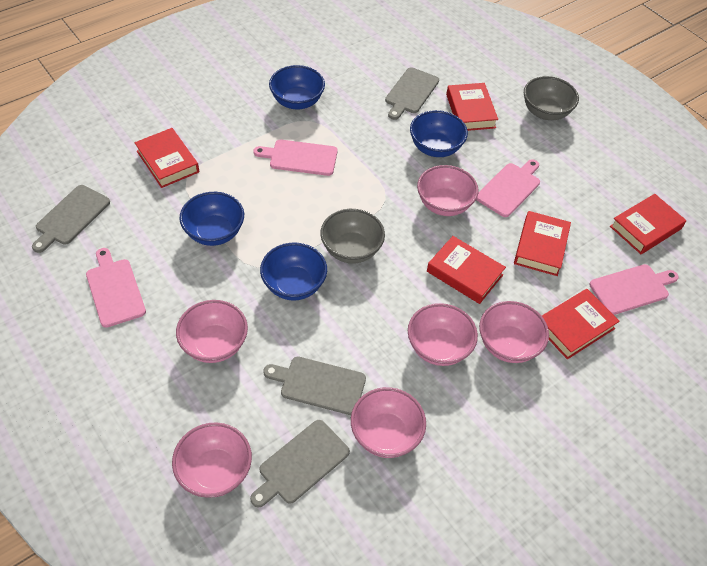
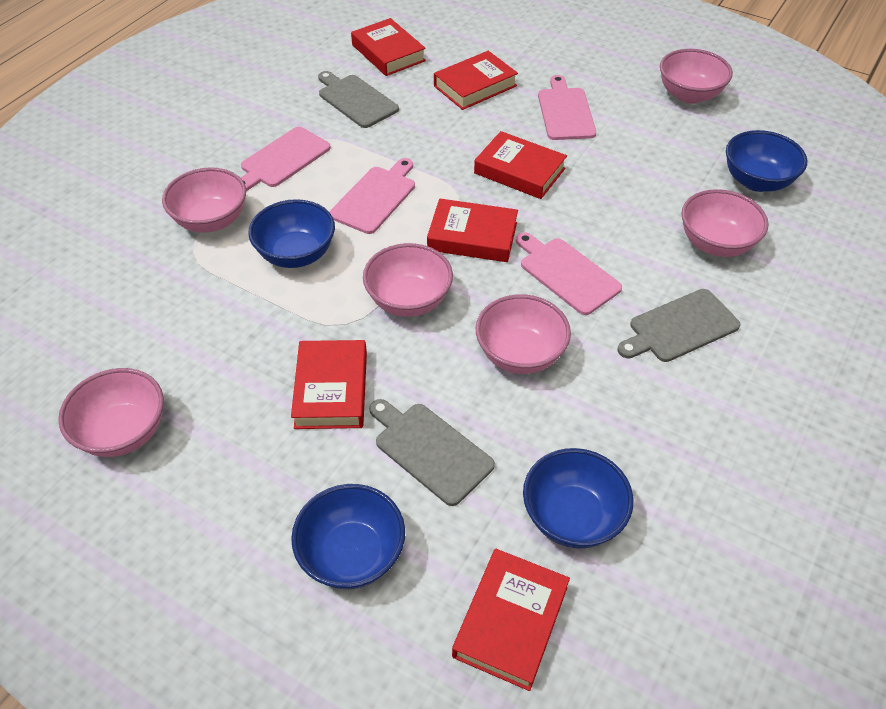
grey bowl: [320,209,385,263] [524,76,579,120] = 2 -> none = 0
grey cutting board: [32,185,110,253] [250,420,350,508] [263,356,366,415] [385,67,439,120] = 4 -> [318,71,399,128] [369,399,495,506] [618,289,740,362] = 3

